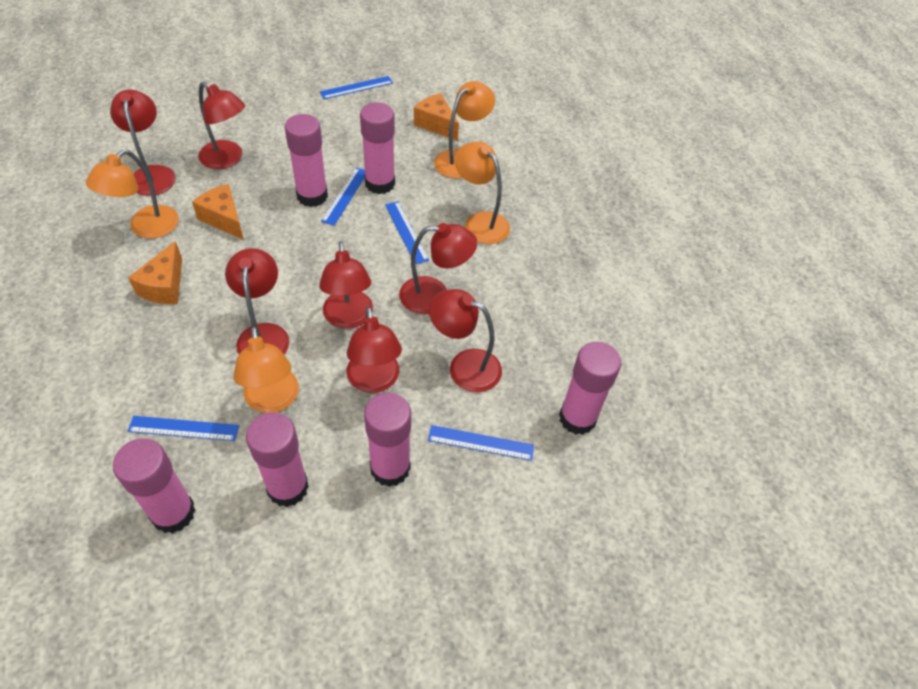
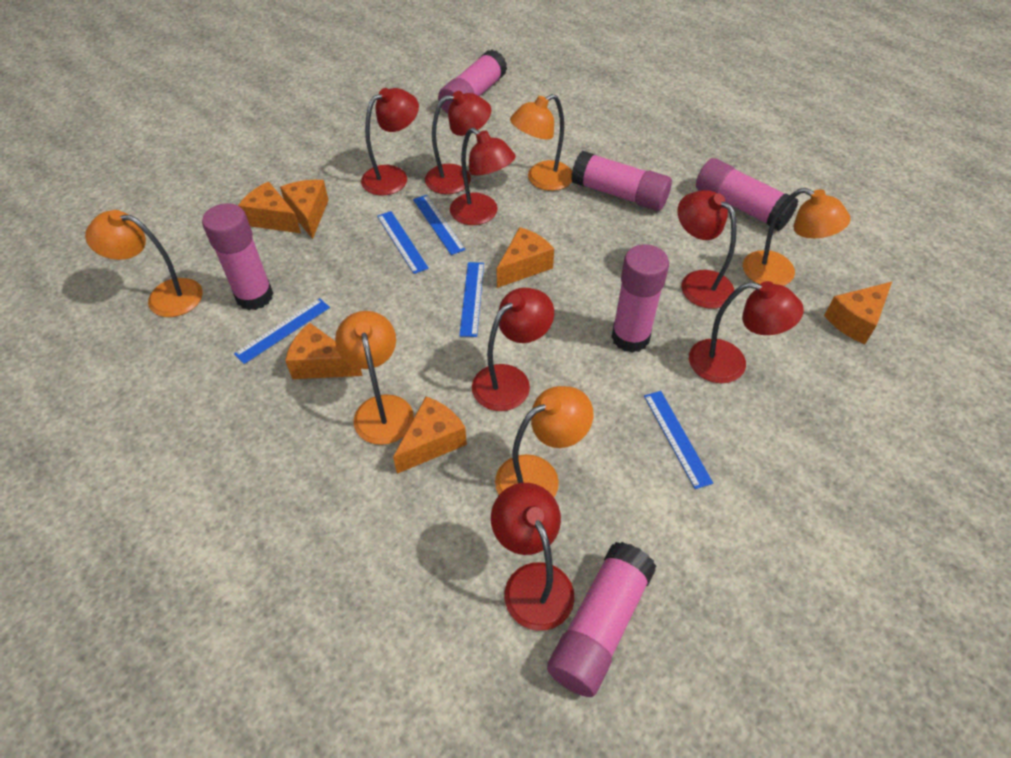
orange cheese: [128,241,182,304] [192,184,244,240] [414,93,459,141] = 3 -> [238,182,301,233] [280,180,328,239] [285,323,363,379] [393,397,467,474] [497,227,554,288] [824,282,892,344] = 6
orange lamp: [86,150,179,239] [233,326,299,413] [434,81,495,178] [455,141,510,244] = 4 -> [85,210,203,317] [335,311,414,445] [495,386,594,497] [510,94,572,191] [743,188,851,286] = 5

